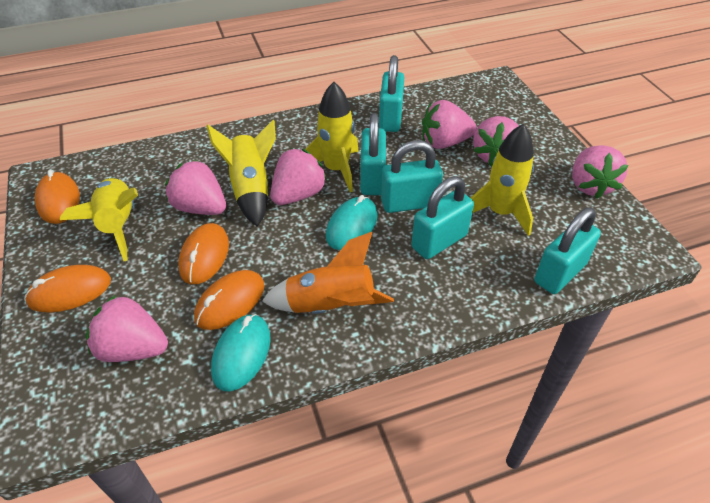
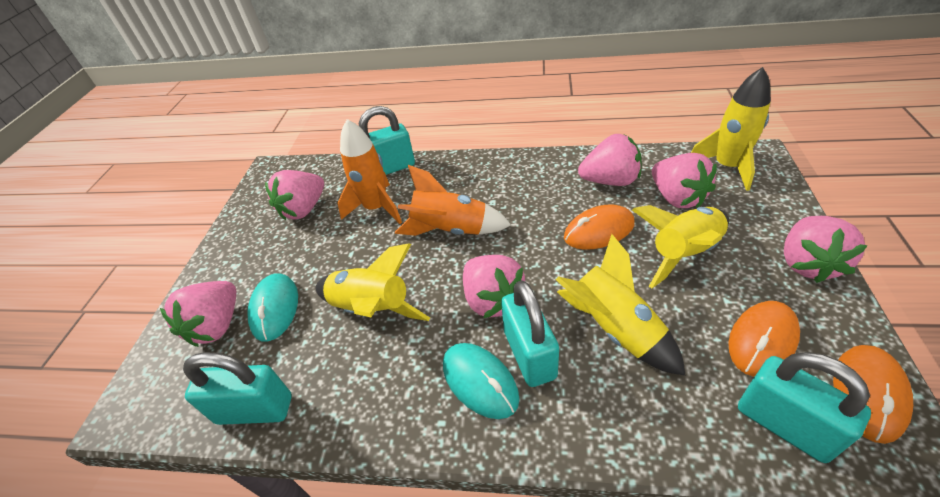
orange mouse: [24,265,111,313] [35,170,80,224] [178,223,229,284] [194,270,265,330] = 4 -> [564,204,634,250] [728,301,800,377] [833,345,913,444] = 3
orange rocket: [262,232,394,314] = 1 -> [337,119,402,224] [395,165,511,236] = 2
turquoise padlock: [360,113,386,195] [379,55,404,132] [381,140,443,213] [411,176,474,259] [534,208,601,294] = 5 -> [183,352,292,425] [359,106,415,175] [501,280,559,387] [738,352,871,463] = 4

